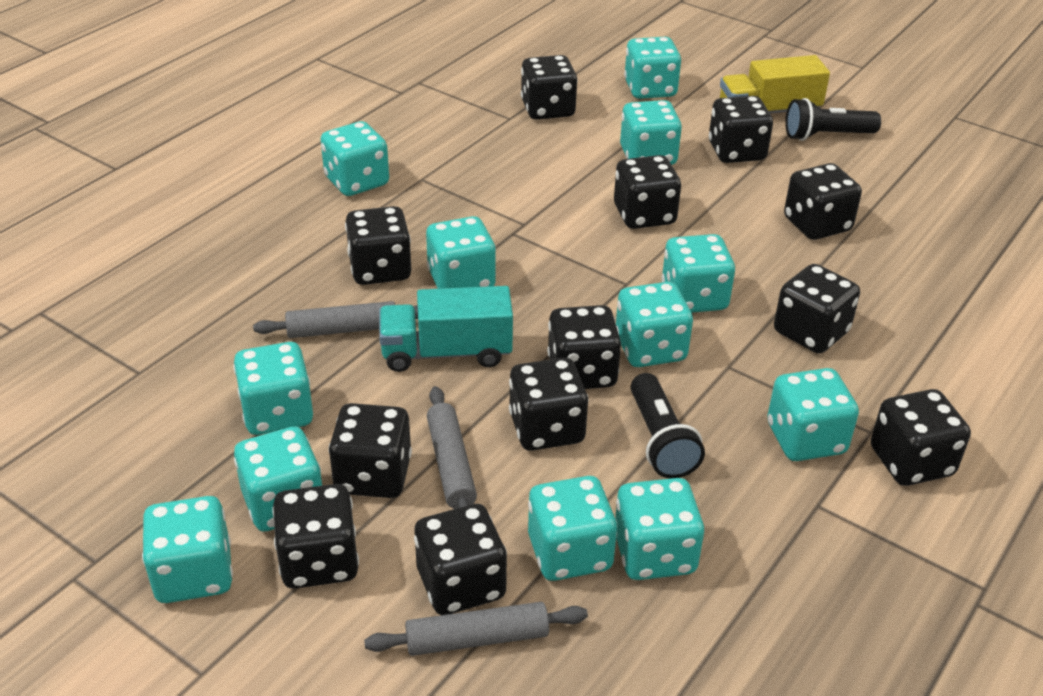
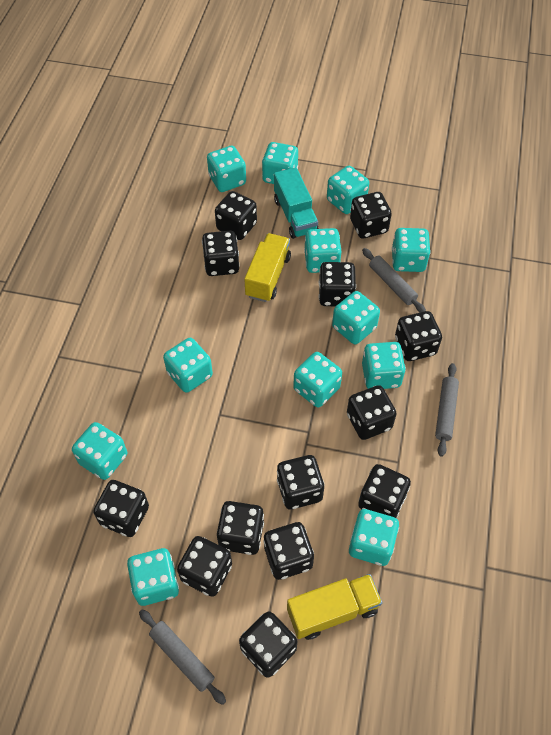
black dice: [272,484,359,589] [328,403,412,498] [345,206,411,285] [414,504,507,615] [509,358,589,451] [521,55,578,120] [547,305,621,389] [614,155,681,229] [709,96,773,163] [774,264,860,354] [784,163,862,240] [871,389,971,486] = 12 -> [93,480,149,537] [177,536,232,597] [202,231,240,276] [215,191,257,240] [217,501,264,555] [239,611,298,678] [264,522,314,580] [277,455,324,509] [319,262,356,306] [347,385,397,440] [350,192,392,239] [358,464,411,518] [395,311,442,361] = 13
black flashlight: [631,373,705,479] [785,98,881,141] = 2 -> none = 0
yellow truck: [720,55,830,113] = 1 -> [244,233,291,302] [287,574,382,640] = 2

